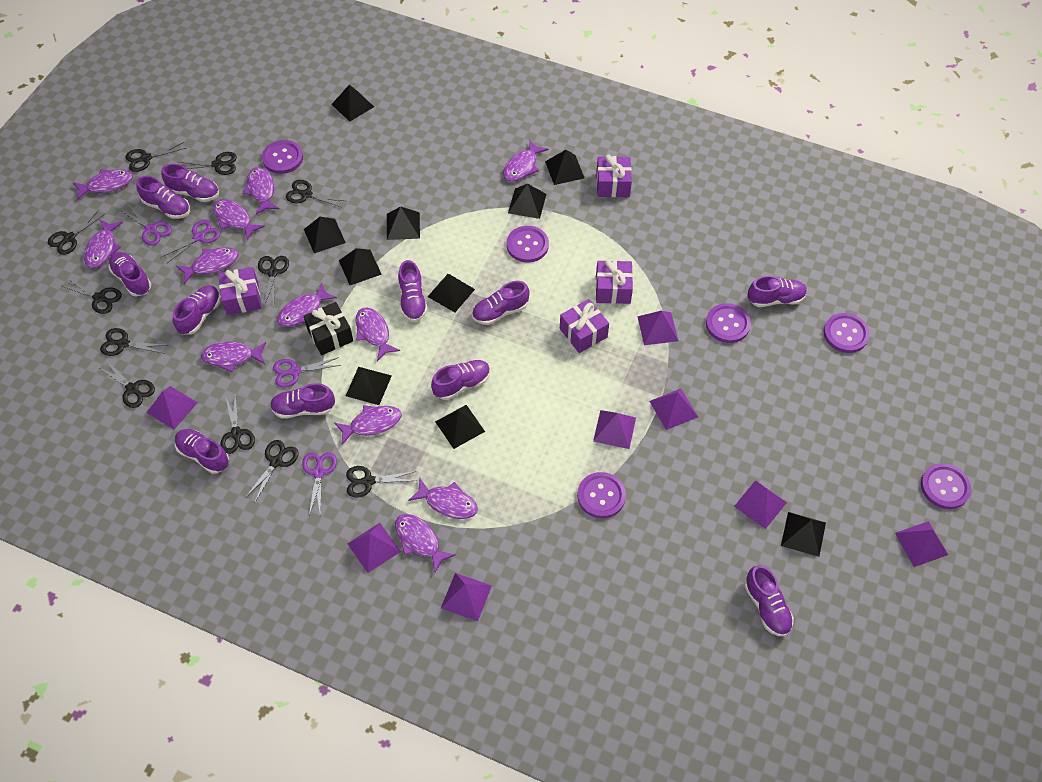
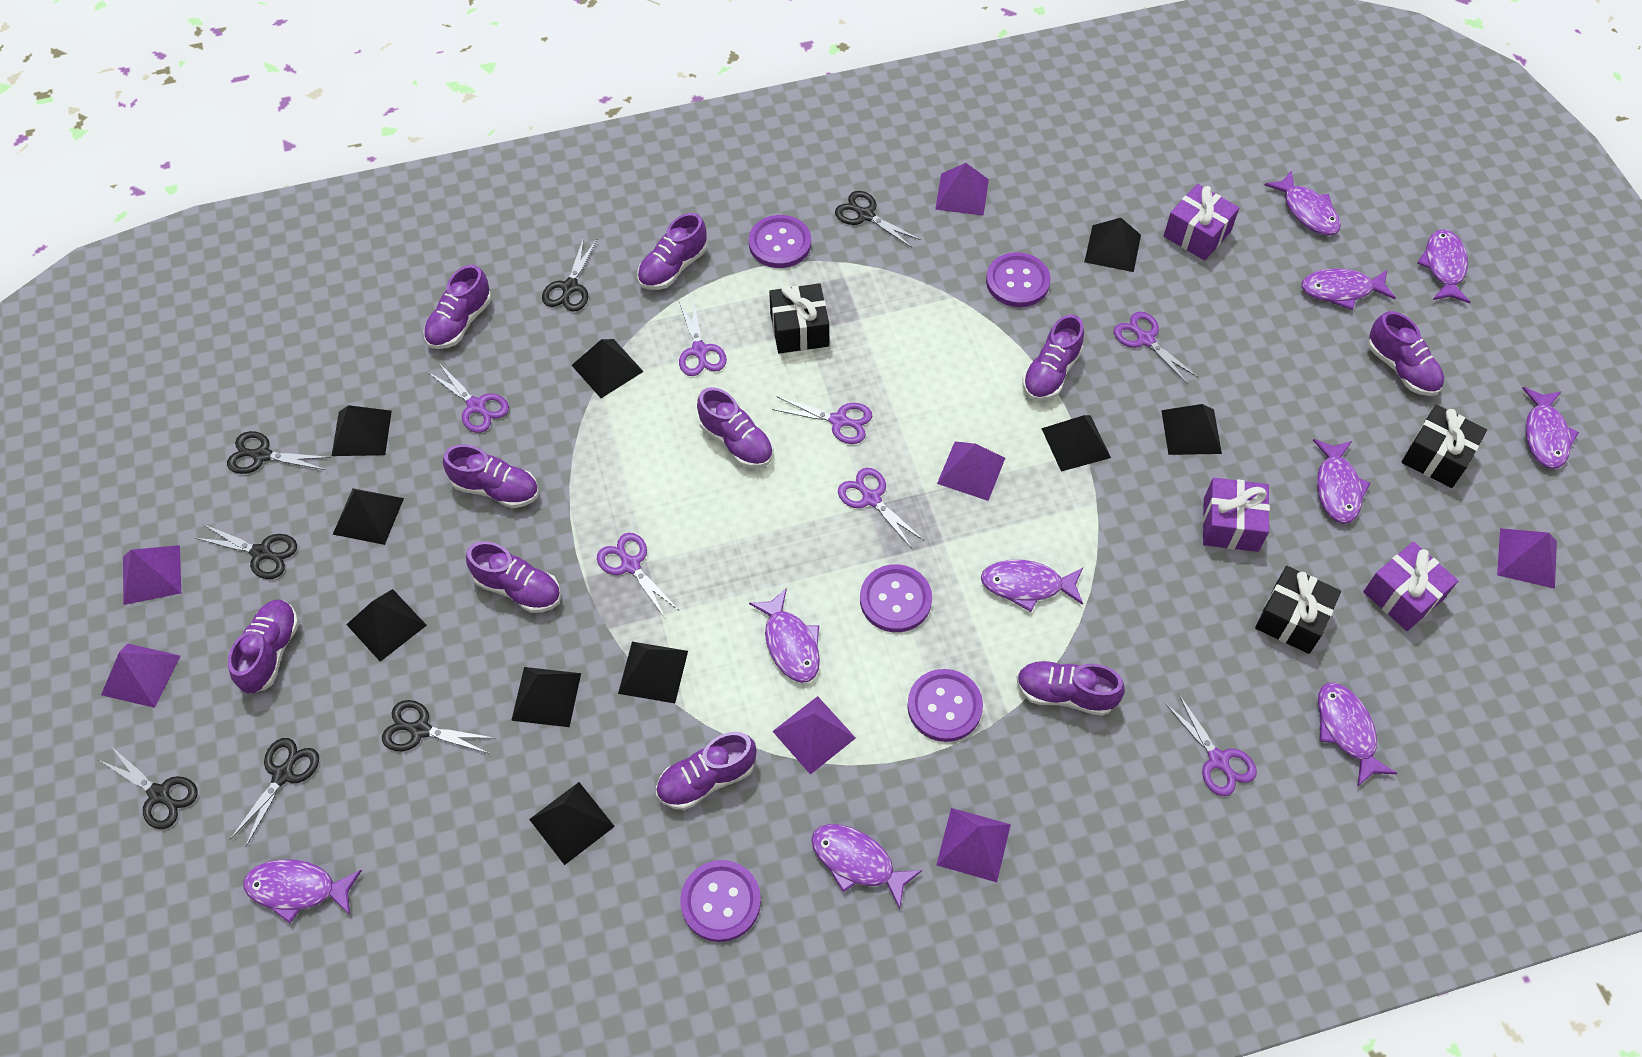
black gift: [304,302,353,355] = 1 -> [769,283,829,354] [1255,566,1341,654] [1402,404,1487,488] = 3
black scissors: [48,209,105,255] [60,278,122,314] [98,360,155,408] [100,328,168,356] [125,142,186,172] [178,152,237,175] [220,392,255,454] [245,440,299,502] [258,256,289,306] [286,180,345,208] [346,466,417,498] = 11 -> [99,746,198,829] [196,524,297,579] [227,431,331,474] [230,738,319,846] [382,700,494,754] [542,237,597,311] [835,191,921,248] = 7
purple button: [262,140,303,174] [507,226,549,263] [577,472,626,518] [706,303,751,343] [824,313,870,353] [921,463,971,509] = 6 -> [680,860,761,942] [749,215,811,268] [860,564,932,632] [907,669,983,742] [986,252,1051,307] = 5
purple fish: [73,169,133,200] [84,219,123,268] [176,247,238,284] [201,341,266,372] [212,199,265,241] [243,167,279,214] [277,282,337,327] [334,405,402,445] [356,307,400,361] [395,514,455,573] [408,478,478,519] [503,139,548,182] = 12 -> [243,859,362,923] [749,588,820,683] [811,824,922,909] [981,560,1083,612] [1264,170,1341,236] [1301,268,1396,310] [1313,439,1370,524] [1318,683,1397,787] [1417,229,1470,304] [1522,387,1579,469] = 10
purple gift: [218,267,262,315] [560,299,609,353] [596,155,632,197] [596,259,633,304] = 4 -> [1164,184,1239,260] [1203,478,1270,552] [1363,542,1458,631] = 3
purple pyramid: [146,386,198,429] [347,523,401,573] [441,573,492,621] [593,410,636,449] [637,311,678,345] [650,389,698,430] [734,480,787,529] [895,521,948,567] = 8 -> [101,643,180,708] [123,545,181,605] [772,696,856,775] [935,163,989,216] [936,808,1011,882] [937,441,1005,501] [1497,528,1557,589] = 7
purple scissors: [121,205,172,245] [162,220,220,263] [273,357,341,387] [302,452,337,515] = 4 -> [427,362,509,433] [597,533,679,618] [679,298,727,376] [772,396,872,444] [838,468,924,548] [1114,312,1198,385] [1165,695,1257,796] = 7
purple shoe: [108,252,151,297] [136,176,190,219] [161,164,219,202] [173,285,221,334] [175,429,229,474] [270,383,335,419] [398,260,428,322] [431,360,490,400] [472,281,530,325] [744,565,794,636] [748,276,807,307] = 11 -> [228,600,299,694] [423,265,491,349] [443,444,539,508] [466,541,561,613] [637,213,707,290] [656,732,757,810] [697,387,773,468] [1017,661,1125,716] [1022,314,1084,401] [1368,311,1444,396] = 10

